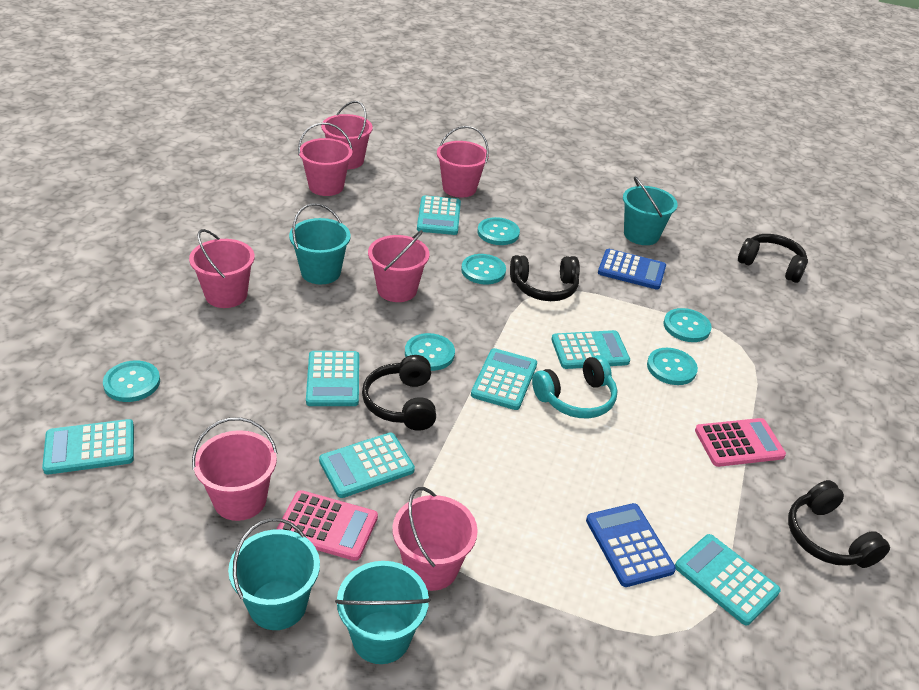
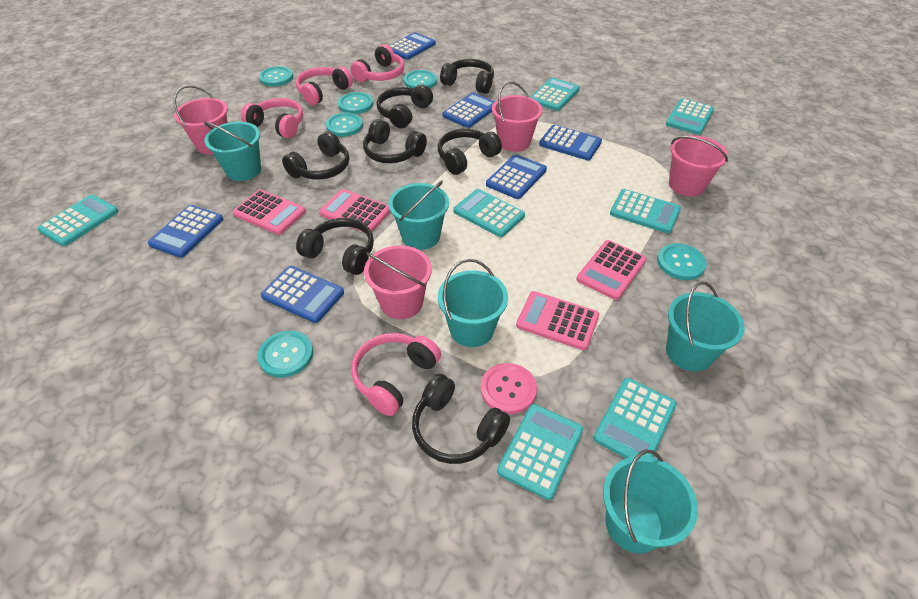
black headphones: [362,355,436,431] [510,255,580,301] [738,234,808,283] [788,480,890,568] = 4 -> [282,131,349,180] [296,218,374,275] [363,119,427,163] [376,84,433,128] [412,374,510,464] [438,129,502,175] [440,59,494,94] = 7
blue calculator: [586,503,676,587] [598,249,666,289] = 2 -> [148,205,223,258] [261,266,344,323] [389,32,436,60] [442,93,495,128] [486,154,547,199] [539,125,602,160] = 6
pink bucket: [189,229,255,308] [192,417,278,521] [298,122,353,196] [321,101,373,169] [368,230,430,302] [392,487,478,591] [437,126,489,198] = 7 -> [174,85,228,154] [364,245,432,319] [492,82,543,152] [669,135,728,197] = 4
pink button: none = 0 -> [480,363,537,414] = 1
pink calculator: [277,490,378,561] [695,418,786,467] = 2 -> [233,190,306,235] [319,189,390,232] [516,291,599,350] [576,240,647,300] = 4
pink headphones: none = 0 -> [241,98,303,138] [296,67,353,105] [350,44,404,82] [351,333,441,416] = 4
turquoise bucket: [228,518,320,630] [289,203,351,284] [335,561,430,664] [623,176,678,245] = 4 -> [204,122,261,181] [388,181,449,250] [438,259,508,347] [603,449,698,554] [666,281,744,372] = 5
turquoise headphones: [532,355,617,418] = 1 -> none = 0

